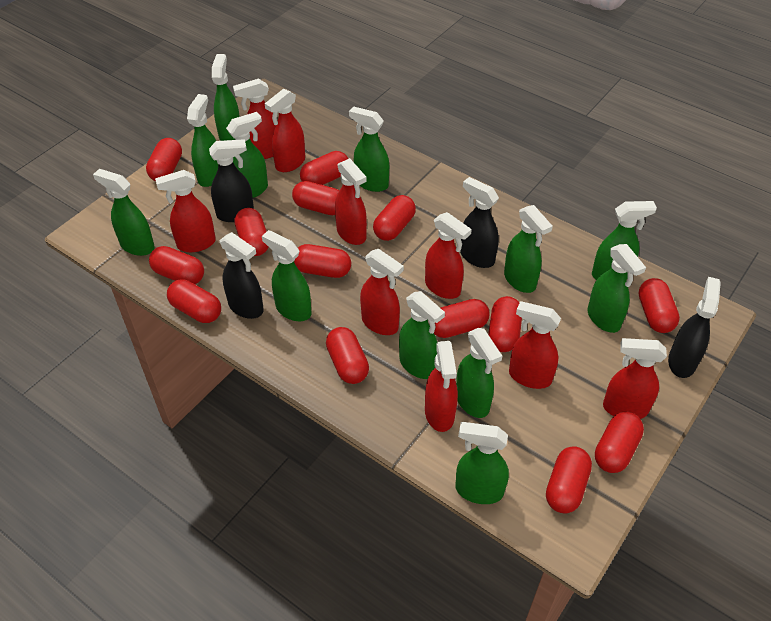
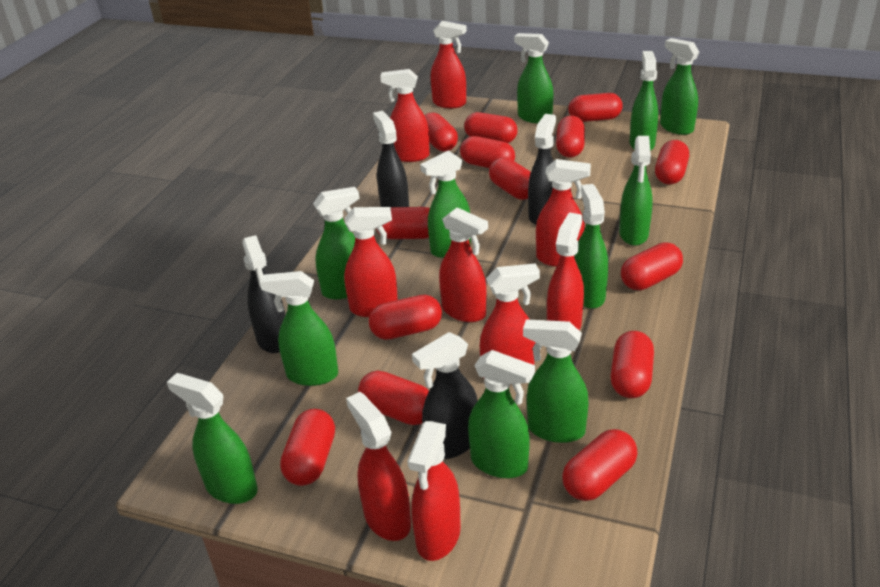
green spray bottle: [93,169,155,256] [187,94,218,187] [212,54,240,141] [226,112,268,198] [262,230,312,321] [349,106,389,192] [399,291,445,379] [456,328,502,418] [456,422,509,504] [504,205,553,293] [588,244,646,333] [592,201,657,280] = 12 -> [167,373,258,504] [260,271,338,386] [313,187,360,299] [420,151,471,258] [468,350,535,478] [514,33,554,123] [523,319,588,443] [574,184,608,309] [619,136,653,246] [630,51,658,151] [660,38,699,135] = 11

